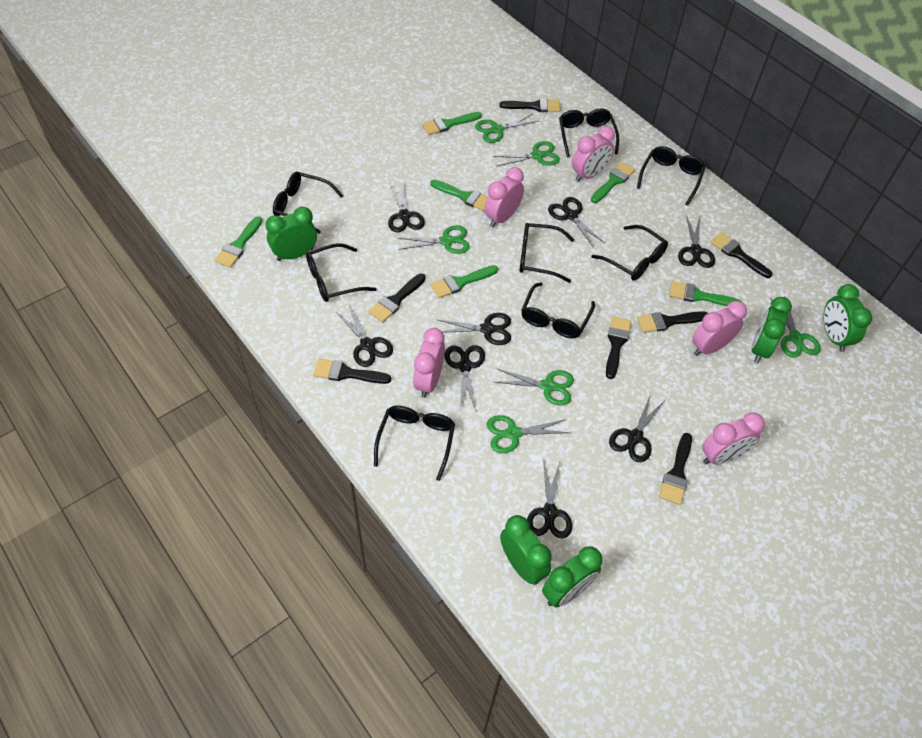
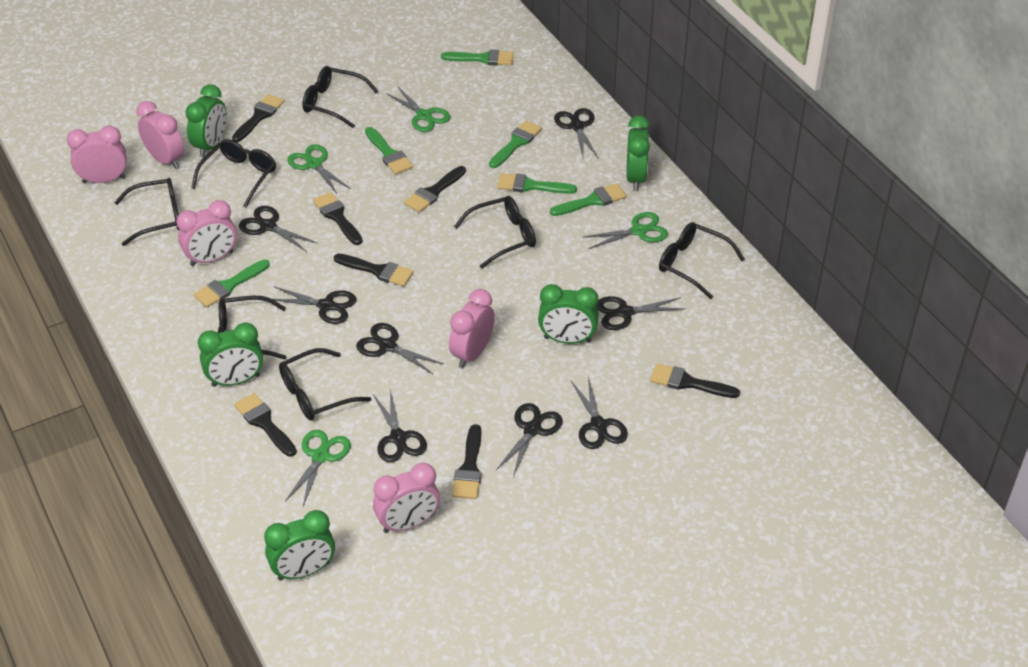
black glasses: [273,172,343,233] [306,243,376,302] [374,406,455,481] [519,223,574,283] [521,282,595,338] [559,108,619,157] [591,225,668,281] [637,146,706,205] = 8 -> [114,178,179,246] [191,139,276,207] [218,296,286,360] [279,348,371,420] [302,66,379,128] [454,196,536,269] [659,222,744,299] = 7
green scissors: [398,225,470,254] [475,114,538,143] [487,415,570,453] [493,141,560,166] [495,368,574,406] [770,296,821,358] = 6 -> [285,430,351,506] [287,144,351,194] [386,87,450,132] [584,212,668,249] = 4

